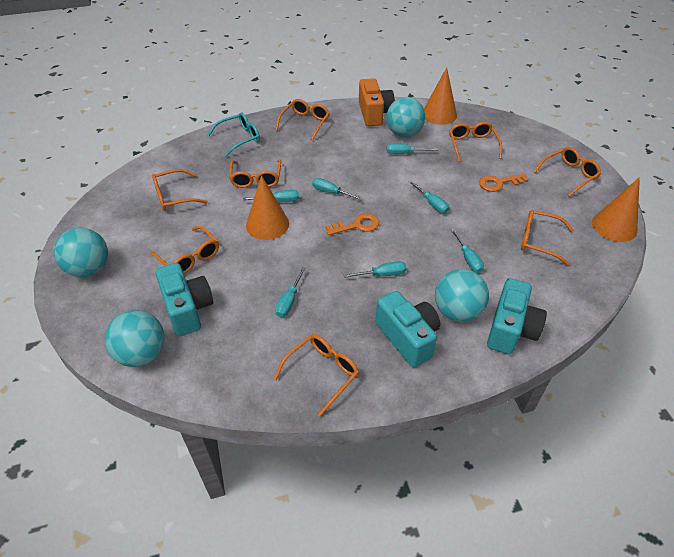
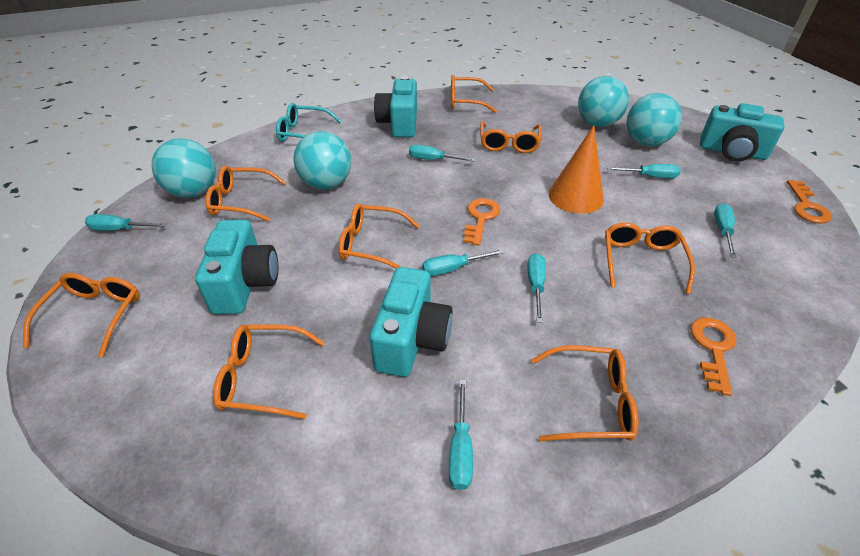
orange camera: [359,78,395,126] = 1 -> none = 0
orange cone: [246,175,289,240] [424,67,457,125] [592,177,640,242] = 3 -> [548,125,604,214] = 1
orange key: [326,213,379,235] [479,173,528,192] = 2 -> [464,198,500,246] [691,318,736,396] [787,180,832,224] = 3
turquoise camera: [155,263,213,336] [376,291,440,368] [487,278,547,354] = 3 -> [195,220,278,314] [369,267,453,377] [374,76,417,138] [700,103,784,162] = 4

